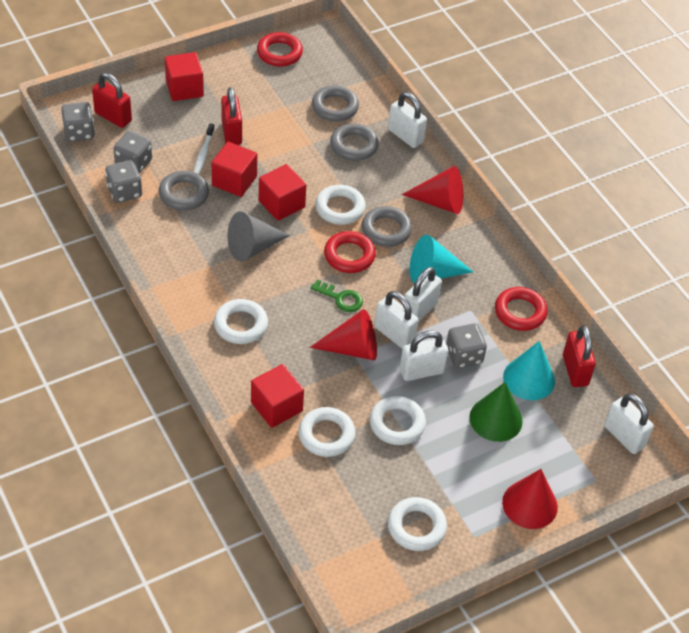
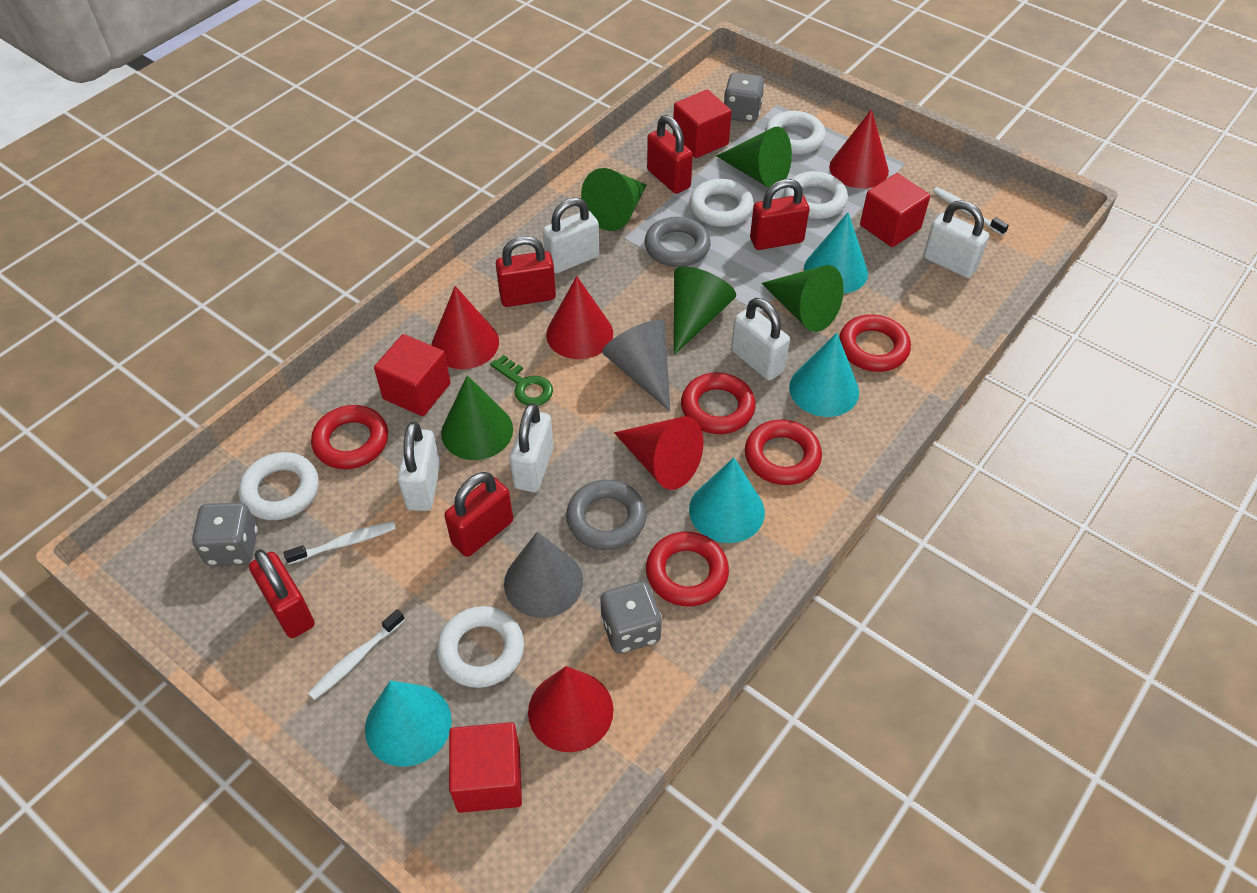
green cone: [469,382,523,442] = 1 -> [441,375,513,460] [581,168,647,231] [674,266,736,355] [717,126,792,188] [761,265,844,332] = 5
grey cone: [228,211,291,261] = 1 -> [504,532,583,618] [602,320,670,411] = 2
grey dice: [61,102,95,142] [105,160,142,203] [113,131,152,173] [446,324,487,368] = 4 -> [192,503,258,566] [601,581,662,654] [724,72,765,122] = 3
grey ring: [159,171,209,210] [312,85,359,122] [330,123,379,161] [362,206,412,247] = 4 -> [566,480,646,550] [644,217,711,267] = 2
red cone: [310,309,377,360] [402,166,463,214] [502,469,558,529] = 3 -> [432,286,499,369] [528,666,614,752] [546,276,613,359] [614,417,703,490] [829,109,889,189] = 5
red padlock: [92,73,132,128] [221,87,242,145] [563,325,596,387] = 3 -> [249,549,315,638] [444,472,513,557] [496,236,556,307] [647,115,693,194] [750,179,810,250] = 5
red ring: [257,32,303,67] [324,231,376,273] [495,287,548,331] = 3 -> [311,405,388,469] [646,532,729,606] [681,372,756,434] [745,419,822,485] [839,315,911,372] = 5
turquoise cone: [410,235,473,283] [503,341,555,400] = 2 -> [365,680,452,767] [689,457,765,543] [789,333,859,417] [804,212,868,294] = 4
white toothbrush: [194,123,214,174] = 1 -> [284,521,396,564] [308,609,405,700] [933,187,1009,235] = 3

